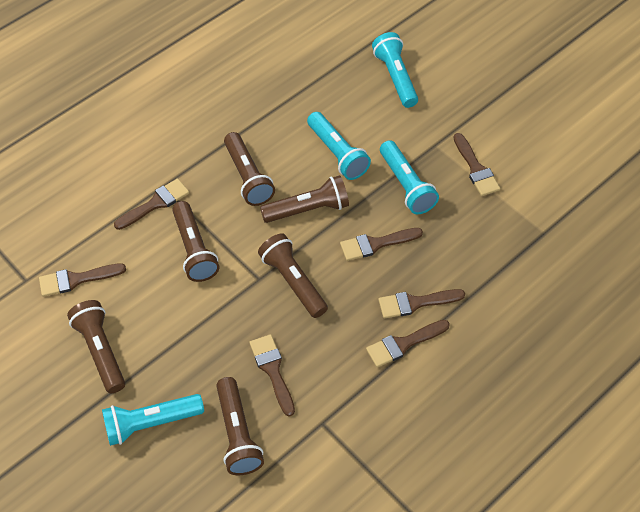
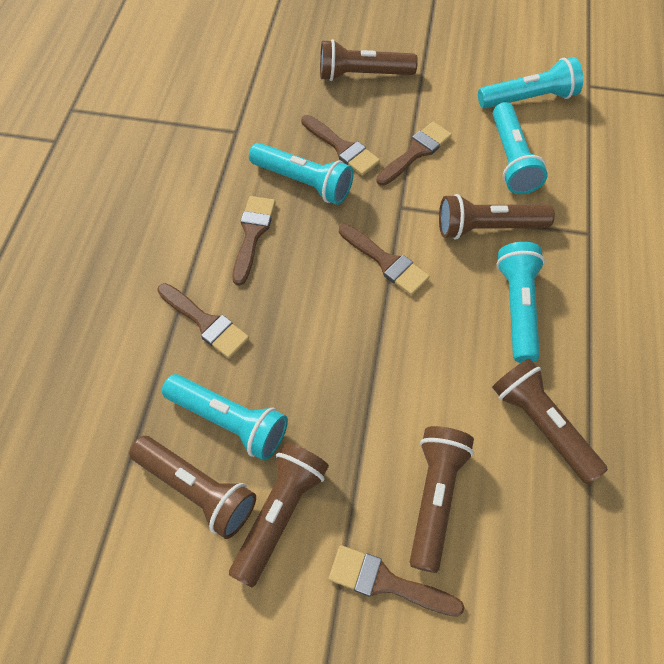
brown brush: [39,263,126,297] [114,179,189,230] [249,334,295,417] [340,228,423,261] [366,320,450,367] [378,289,465,318] [453,133,500,196] = 7 -> [157,283,249,358] [232,196,276,286] [301,115,380,176] [329,545,465,617] [339,224,429,295] [376,122,452,186] = 6
turquoise flashlight: [102,394,204,446] [307,112,371,180] [372,32,418,108] [380,140,439,214] = 4 -> [162,374,288,461] [249,143,354,205] [478,57,583,109] [493,102,548,194] [496,242,545,363] = 5

